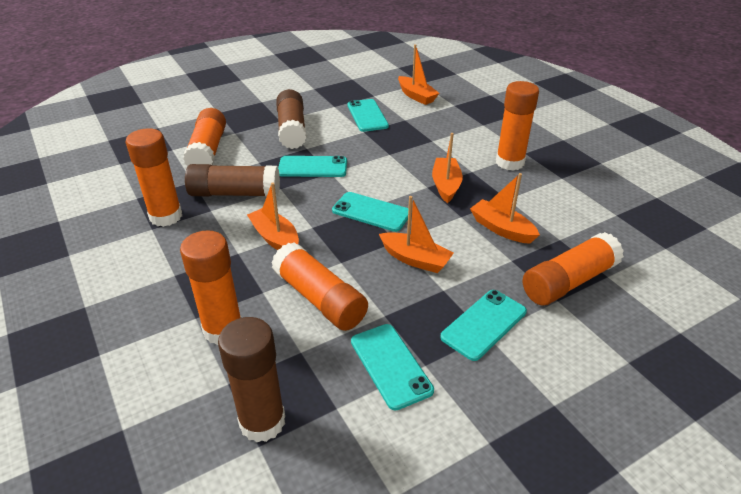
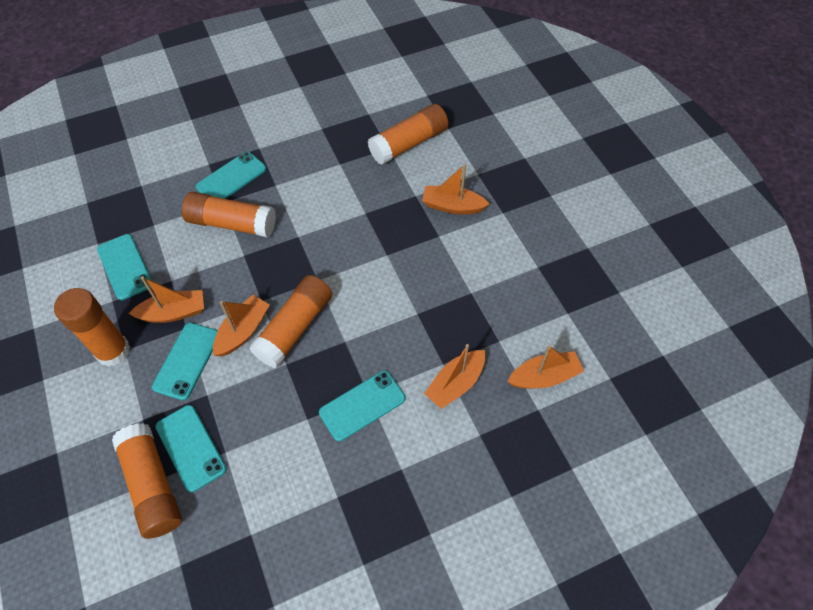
brown glue stick: [185,164,280,197] [218,317,285,442] [276,89,307,149] = 3 -> none = 0
orange glue stick: [125,128,182,227] [180,230,242,345] [183,108,226,166] [271,242,368,331] [496,81,539,171] [523,232,624,306] = 6 -> [54,288,130,367] [112,423,182,539] [182,192,276,238] [249,275,332,368] [368,104,448,165] = 5

